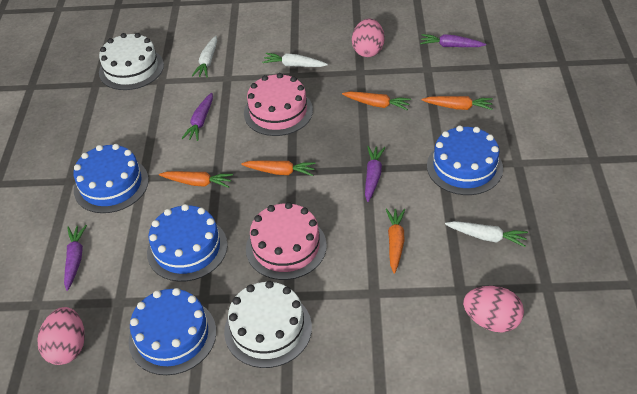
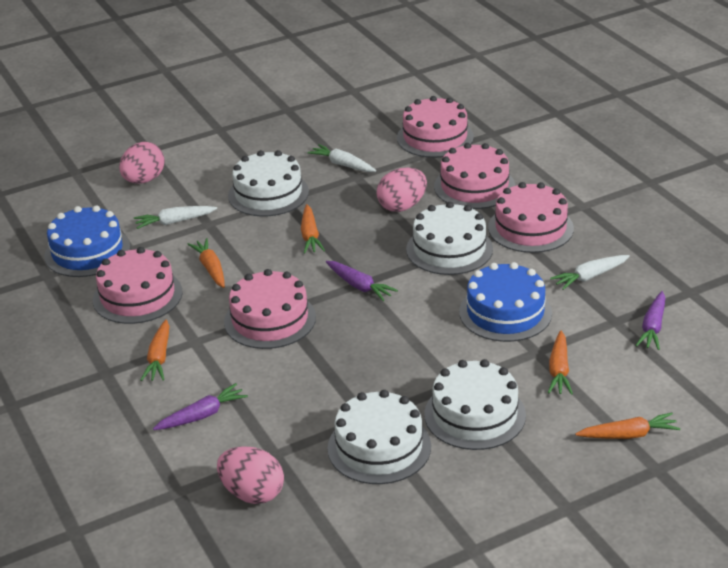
blue cake: [73,144,149,213] [129,288,216,375] [147,204,227,282] [427,125,503,195] = 4 -> [44,205,130,277] [459,262,552,342] = 2
pink cake: [244,73,313,136] [246,202,327,280] = 2 -> [93,247,183,324] [224,269,316,349] [397,96,474,158] [434,143,515,209] [488,182,574,253] = 5
purple carrot: [64,225,87,291] [181,92,213,141] [365,146,386,202] [420,34,486,47] = 4 -> [153,383,248,430] [326,261,398,301] [635,291,665,350] = 3
white cake: [99,33,164,90] [224,281,312,368] = 2 -> [228,150,309,216] [327,390,431,484] [406,202,493,275] [424,359,526,450] = 4

